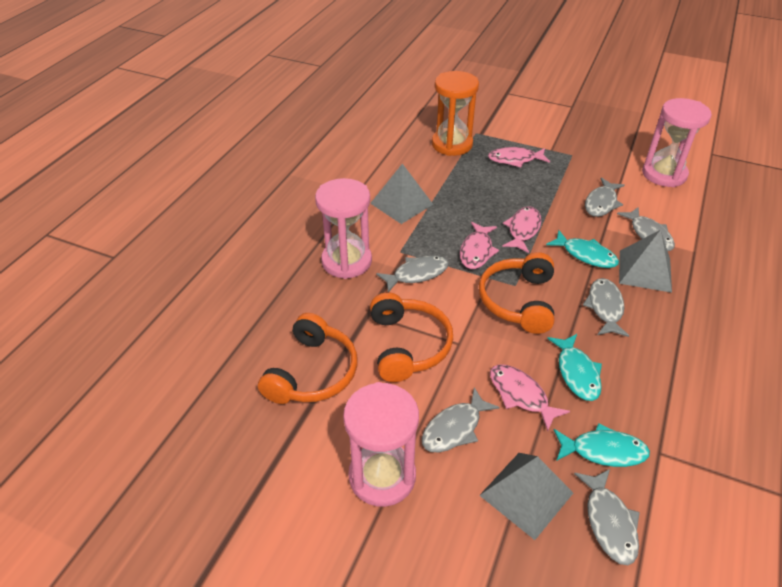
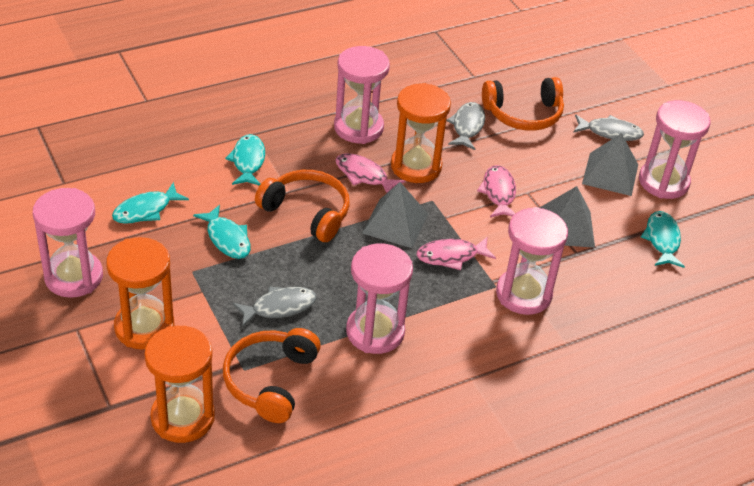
grey fish: [376,256,449,292] [422,387,500,452] [574,469,640,565] [583,278,629,337] [585,178,625,217] [617,207,675,251] = 6 -> [233,286,317,327] [446,102,485,150] [573,115,644,141] = 3
orange hourglass: [432,71,479,156] = 1 -> [106,237,175,350] [144,326,215,443] [391,83,451,183] = 3
pink fish: [460,222,499,269] [488,147,550,167] [490,364,570,431] [502,206,541,253] = 4 -> [335,153,405,193] [417,237,496,270] [477,165,516,217] = 3
pink hourglass: [315,178,372,279] [343,382,419,507] [642,98,712,187] = 3 -> [33,188,103,298] [334,46,390,144] [346,243,413,354] [496,207,568,315] [639,100,711,199] = 5
turquoise fish: [546,230,619,268] [547,334,602,401] [554,423,650,467] = 3 -> [112,182,189,224] [193,205,251,259] [225,134,265,186] [641,211,685,268] = 4

